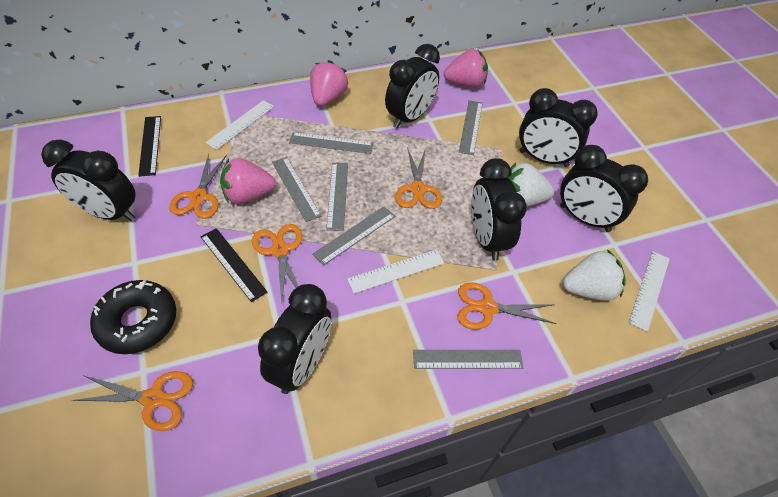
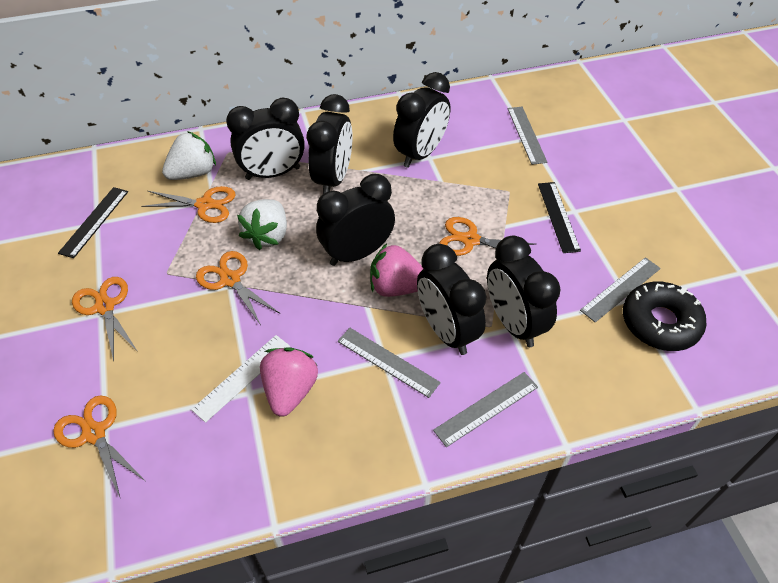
grey ruler: [272,157,321,222] [289,132,373,154] [312,206,395,266] [326,163,348,231] [413,350,523,369] [459,100,483,155] = 6 -> [338,328,441,398] [433,372,538,447] [508,107,547,165] [580,257,661,323] = 4
pink strawberry: [220,158,276,204] [310,60,349,106] [444,49,488,88] = 3 -> [260,347,318,416] [370,243,423,297] = 2
white ruler: [205,100,274,150] [347,250,444,294] [629,251,670,332] = 3 -> [191,335,290,423] = 1

